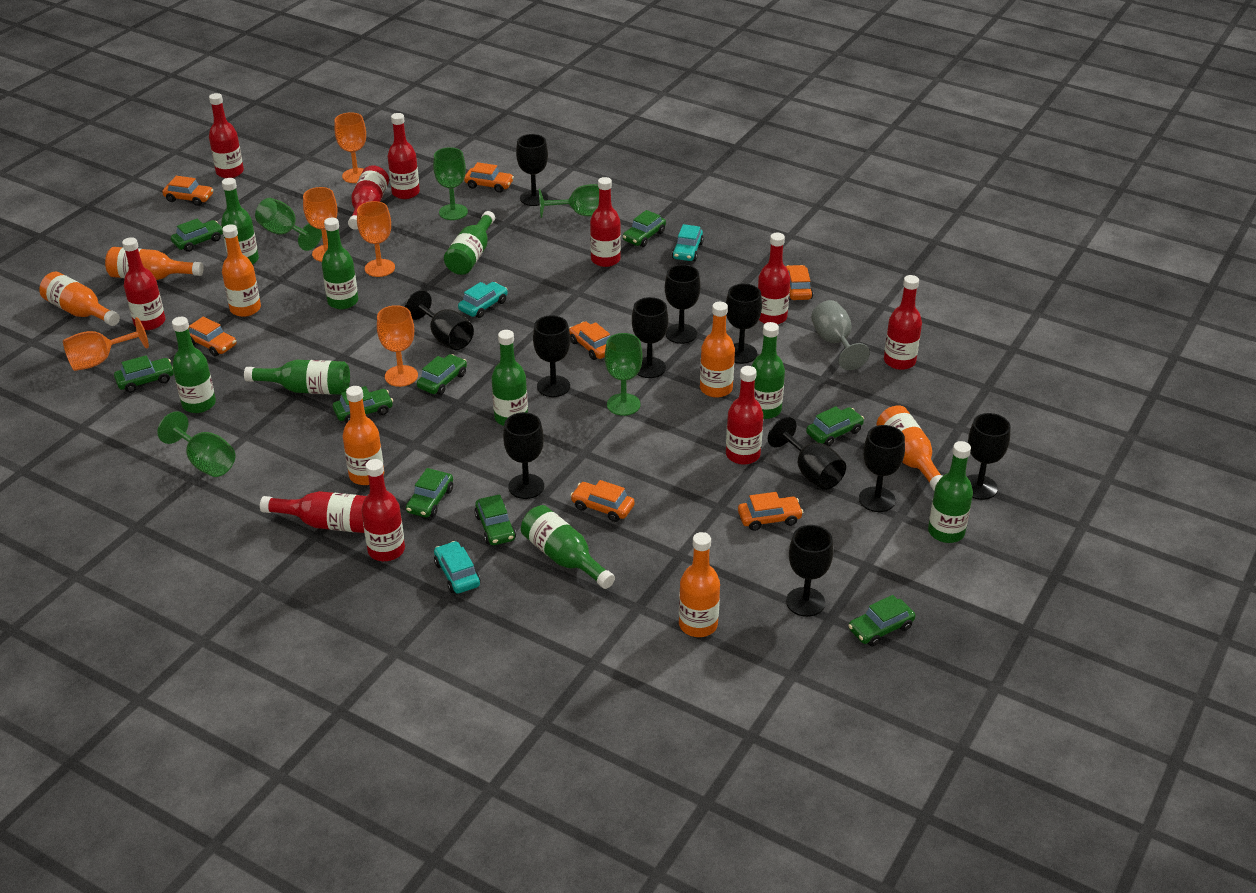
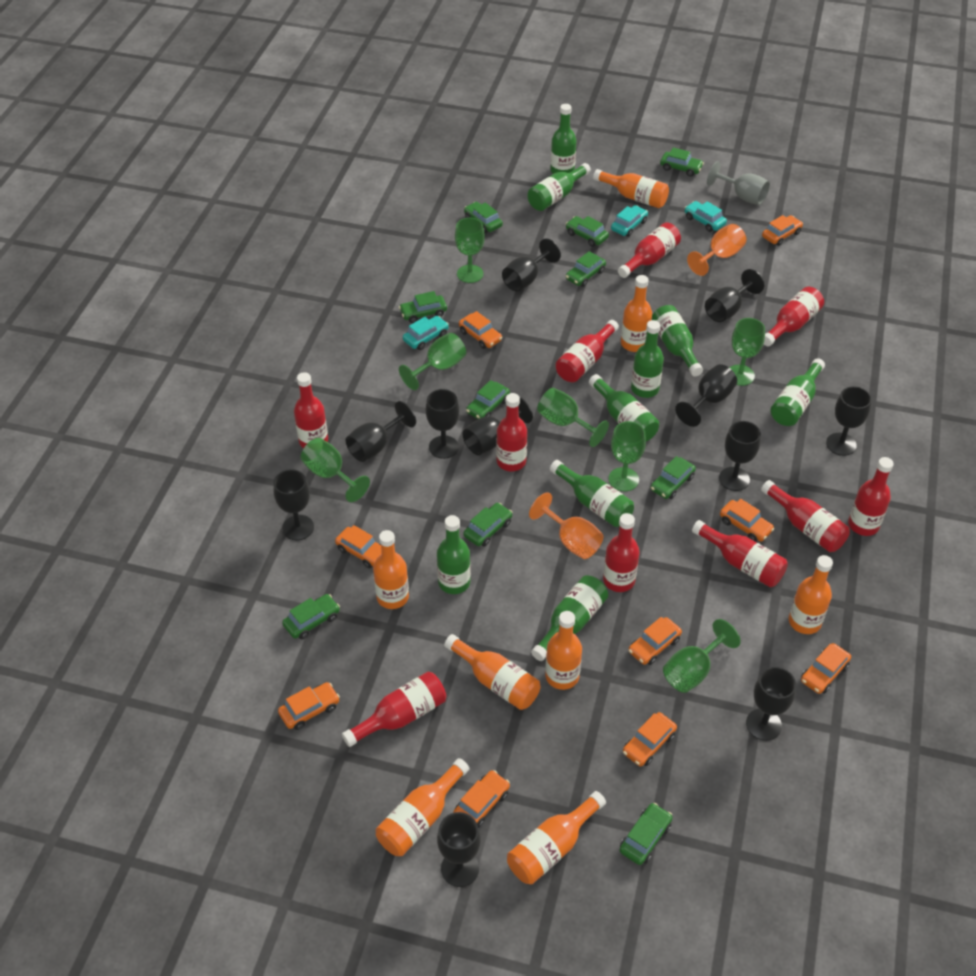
green car: [114,355,174,393] [171,219,223,252] [333,386,393,423] [406,468,453,518] [417,354,467,395] [475,494,516,545] [623,210,666,247] [806,406,864,446] [848,595,916,646] = 9 -> [282,594,340,639] [399,291,447,323] [463,503,512,547] [464,202,503,233] [466,380,510,419] [566,216,609,247] [566,251,606,287] [620,803,673,865] [650,456,696,499] [660,147,704,177] = 10
green goblet: [157,411,235,477] [255,198,322,251] [433,147,468,220] [539,184,599,218] [605,333,643,416] = 5 -> [301,438,370,502] [399,333,466,390] [455,218,485,283] [537,388,609,447] [609,421,646,491] [663,619,741,693] [729,318,765,386] = 7
orange bottle: [39,272,120,326] [105,247,204,280] [222,224,261,317] [343,386,384,485] [679,532,720,637] [700,302,735,398] [877,405,942,491] = 7 -> [373,530,409,609] [376,758,469,856] [444,634,540,710] [507,791,606,884] [545,611,582,690] [593,169,669,208] [621,275,652,352] [789,555,833,634] = 8
orange car: [162,176,213,206] [189,317,236,356] [464,162,514,193] [569,321,610,360] [570,480,635,522] [738,492,803,531] [786,265,813,300] = 7 -> [278,682,340,730] [335,525,382,568] [453,770,510,828] [459,311,502,349] [623,712,677,766] [628,617,682,665] [720,499,774,542] [762,215,803,246] [801,643,851,694] = 9
orange goblet: [63,317,149,371] [303,187,337,262] [334,112,366,183] [357,201,395,277] [377,305,418,387] = 5 -> [529,492,603,559] [687,224,746,276] = 2

